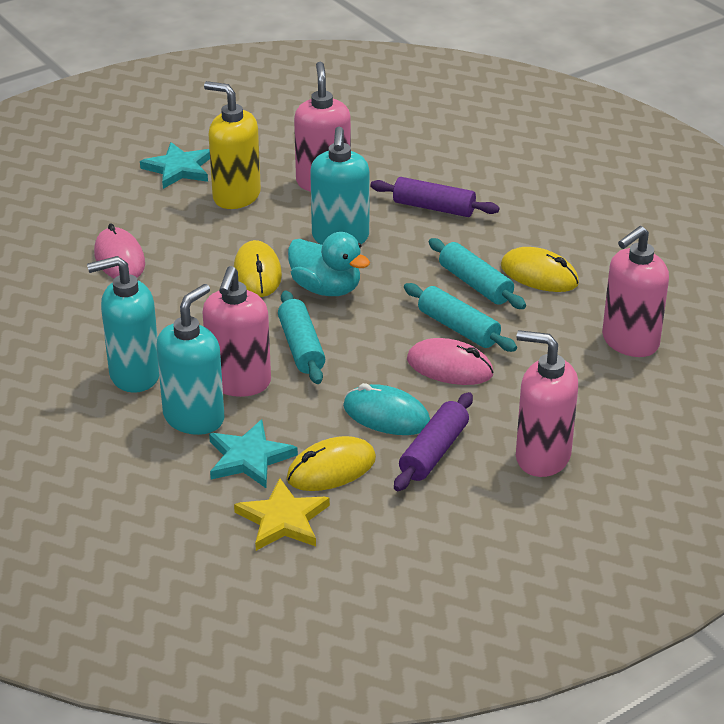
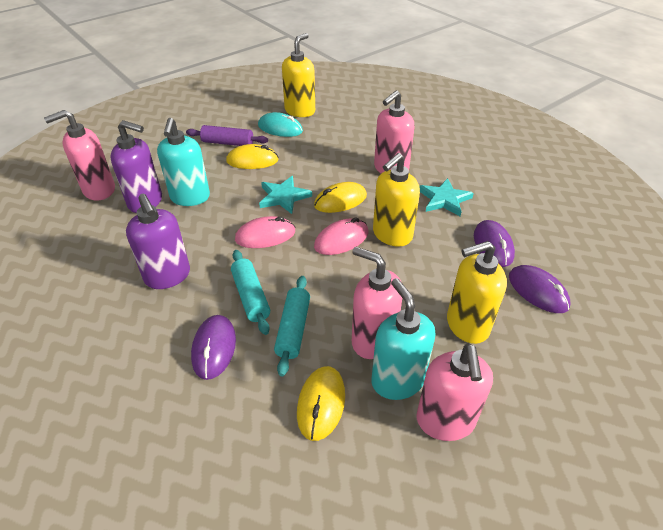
purple mouse: none = 0 -> [191,315,236,380] [474,220,515,267] [509,265,570,313] = 3
purple rolling pin: [370,177,499,217] [394,392,473,491] = 2 -> [186,125,268,146] = 1
purple soap dispenser: none = 0 -> [110,120,162,213] [126,194,190,289] = 2
turquoise duck: [288,232,370,296] = 1 -> none = 0
turquoise rolling pin: [278,290,325,384] [404,283,517,352] [429,238,526,309] = 3 -> [231,250,270,335] [274,276,310,376] = 2
turquoise soap dispenser: [87,256,159,393] [157,284,225,435] [310,127,370,245] = 3 -> [157,118,210,206] [371,278,435,400] = 2
yellow soap dispenser: [204,81,261,209] = 1 -> [282,33,315,117] [373,153,420,246] [447,241,507,344] = 3
yellow star: [234,478,330,551] = 1 -> none = 0

